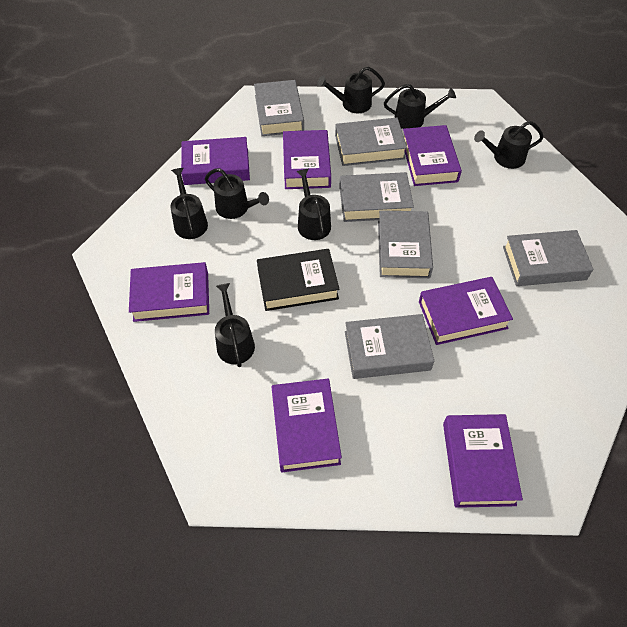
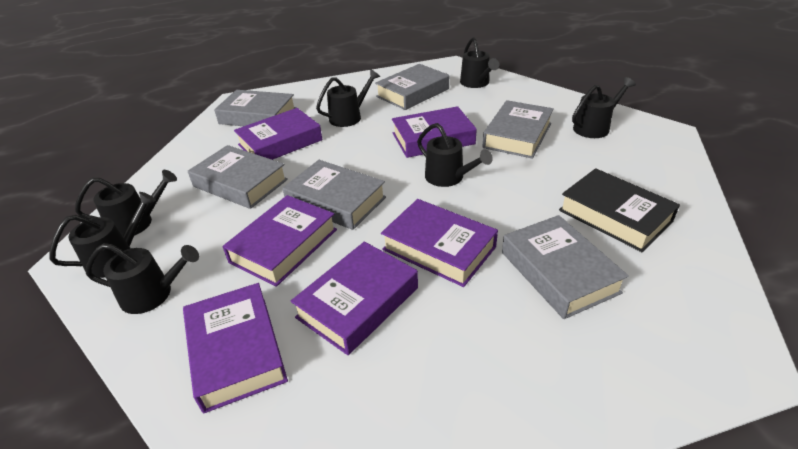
purple book: [129,262,209,322] [181,137,250,185] [272,378,342,472] [283,130,331,189] [403,125,462,186] [419,277,513,345] [443,414,523,508] = 7 -> [183,283,288,413] [222,195,337,287] [234,108,323,160] [291,242,418,355] [381,199,498,287] [392,106,477,158] = 6

